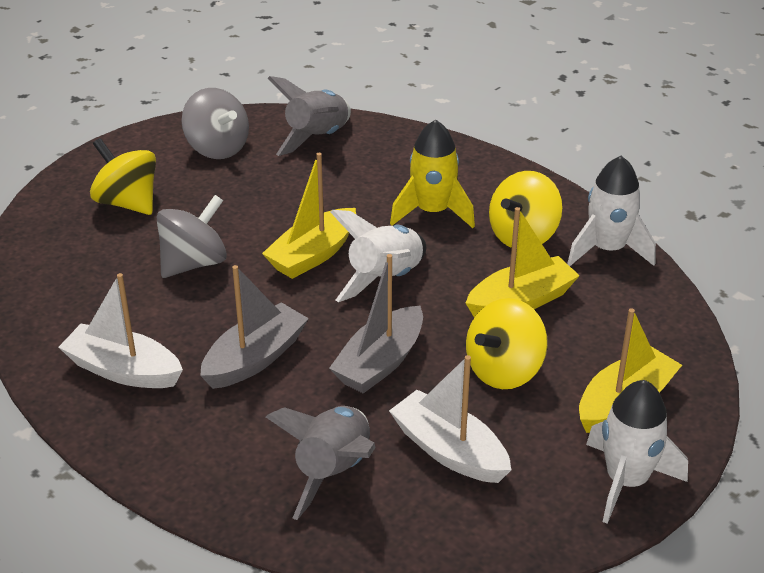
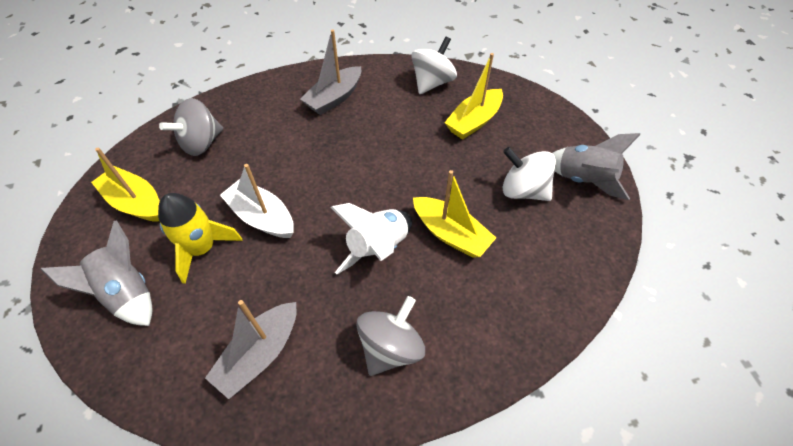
white boat: [58,273,183,388] [389,355,511,483] = 2 -> [220,164,294,238] = 1
white rocket: [330,210,426,302] [567,156,656,266] [586,380,688,524] = 3 -> [330,203,412,274] = 1
white spinning top: none = 0 -> [411,36,457,94] [502,147,556,201] = 2
yellow spinning top: [90,138,156,215] [466,298,548,389] [489,171,563,248] = 3 -> none = 0

